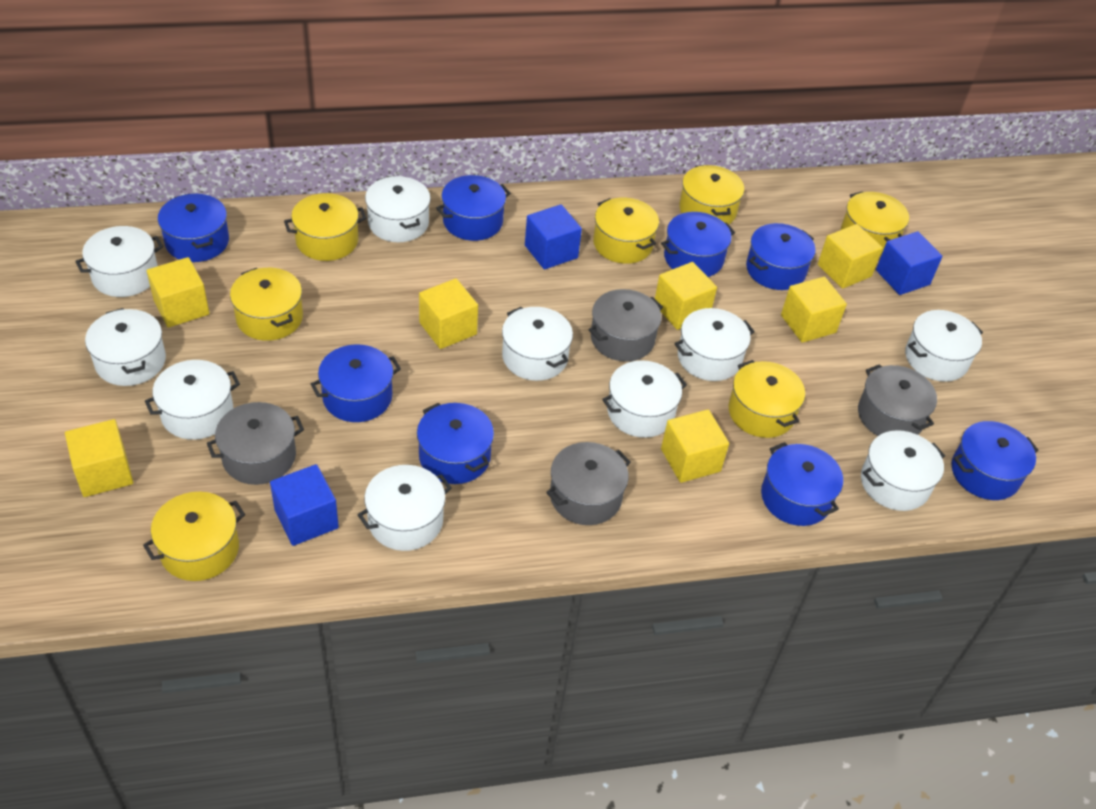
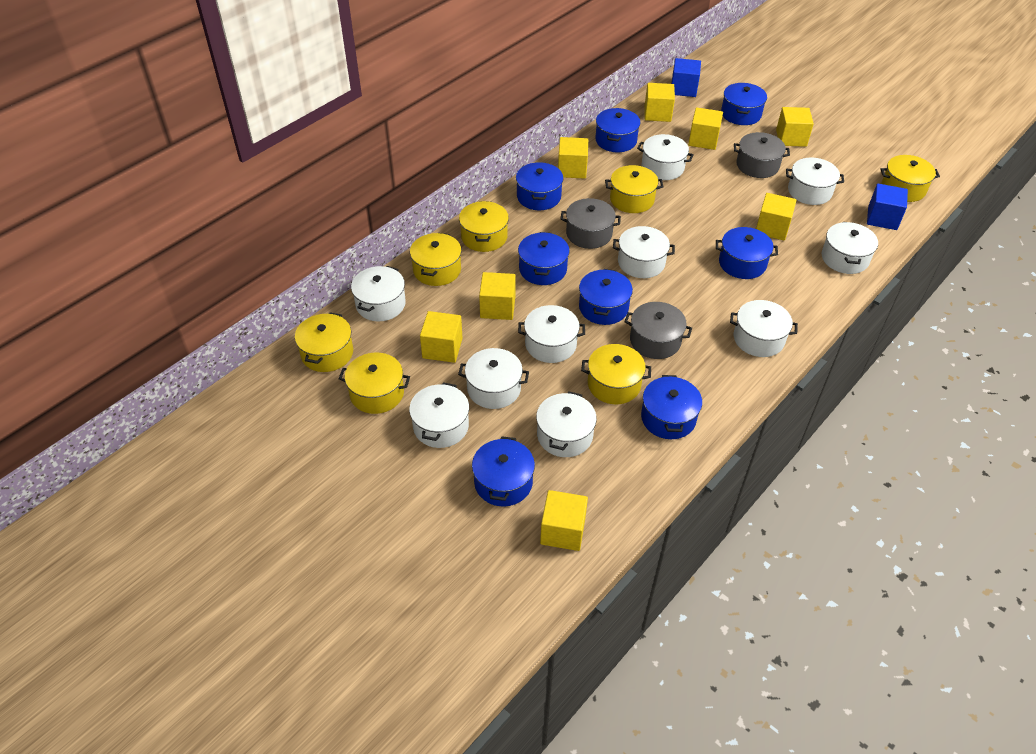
blue cube: [270,464,339,546] [525,204,582,270] [876,231,942,295] = 3 -> [671,58,701,97] [867,184,908,230] = 2
grey pot: [207,402,304,485] [546,442,631,525] [589,289,663,362] [858,364,937,436] = 4 -> [560,198,621,249] [624,302,692,359] [734,132,790,178] = 3
yellow cube: [65,419,133,497] [147,257,209,328] [419,278,478,349] [655,262,717,330] [661,409,729,483] [781,277,847,343] [818,224,883,289] = 7 -> [420,311,462,363] [479,272,516,320] [540,490,588,551] [558,137,588,179] [645,83,675,122] [688,107,723,150] [756,193,797,241] [776,107,814,147] = 8

